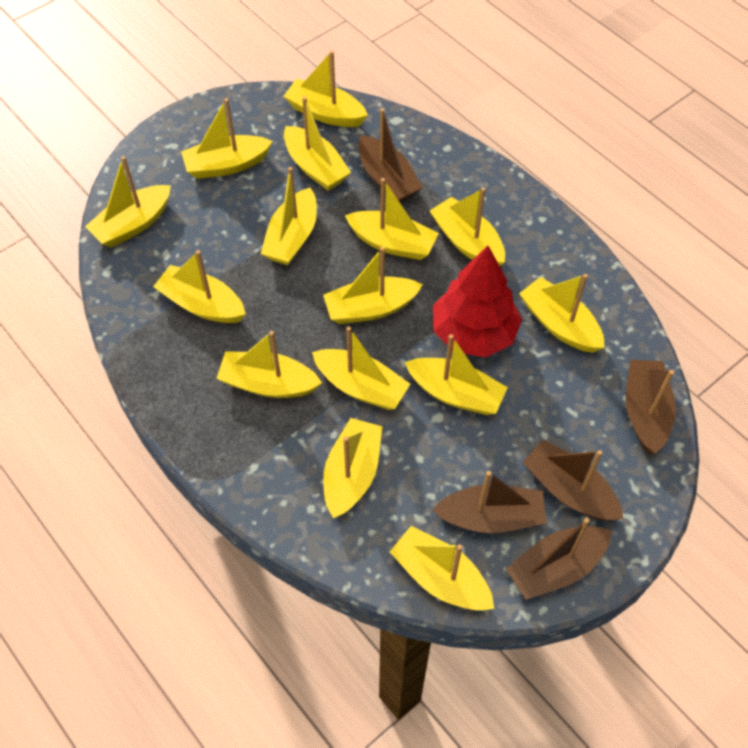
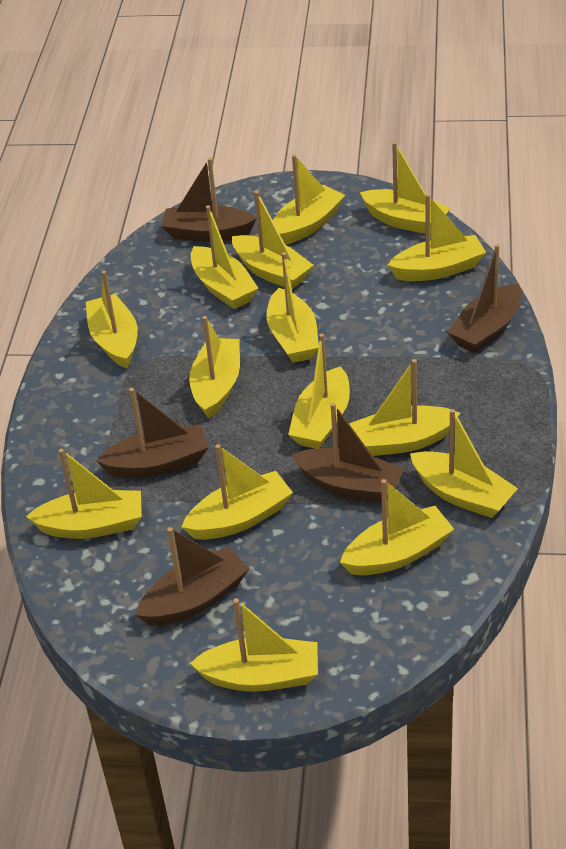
red tree: [433,245,522,357] = 1 -> none = 0

